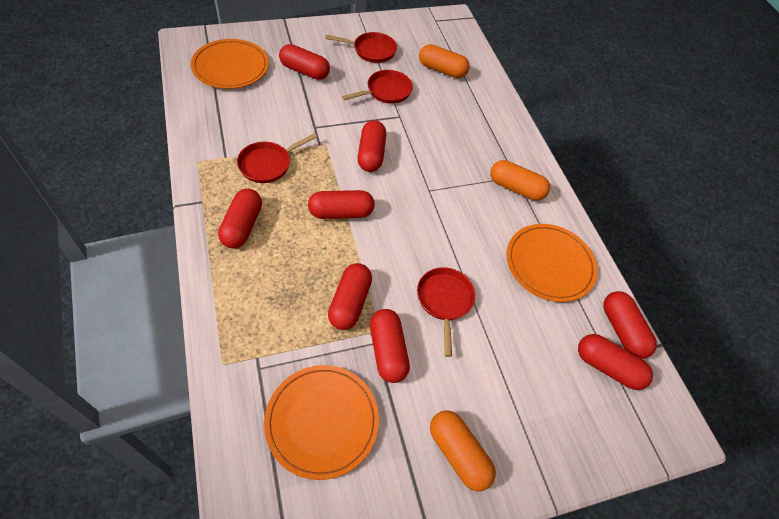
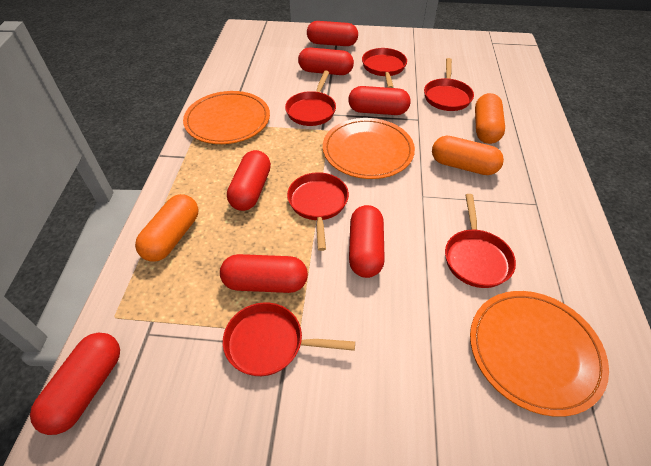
red capsule: [218,189,262,248] [279,44,330,80] [308,190,375,219] [328,263,372,330] [358,120,386,172] [370,309,410,383] [578,334,653,390] [603,291,657,359] = 8 -> [30,332,120,435] [220,254,308,293] [227,150,271,211] [298,47,354,75] [307,21,358,46] [348,86,411,115] [349,205,385,278] = 7
red pan: [237,133,317,183] [325,32,397,63] [342,70,413,104] [417,267,475,357] = 4 -> [223,302,355,376] [285,71,336,126] [287,172,349,251] [362,48,407,88] [424,58,474,111] [445,194,516,288] = 6

